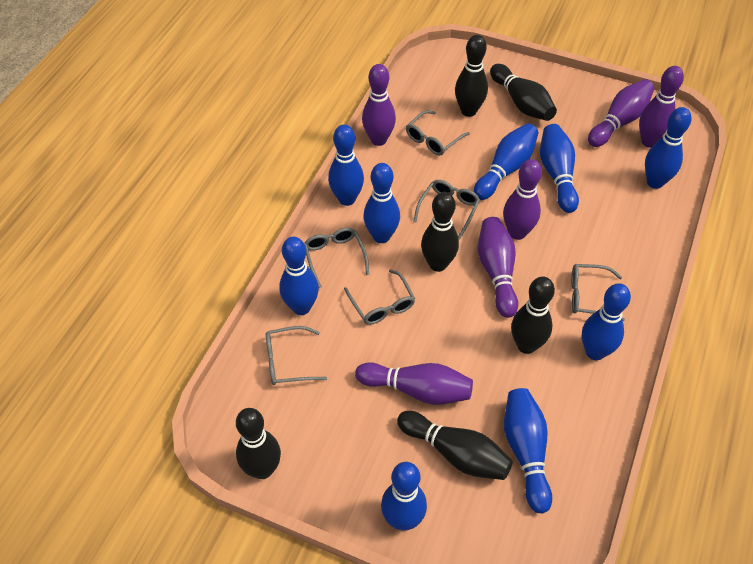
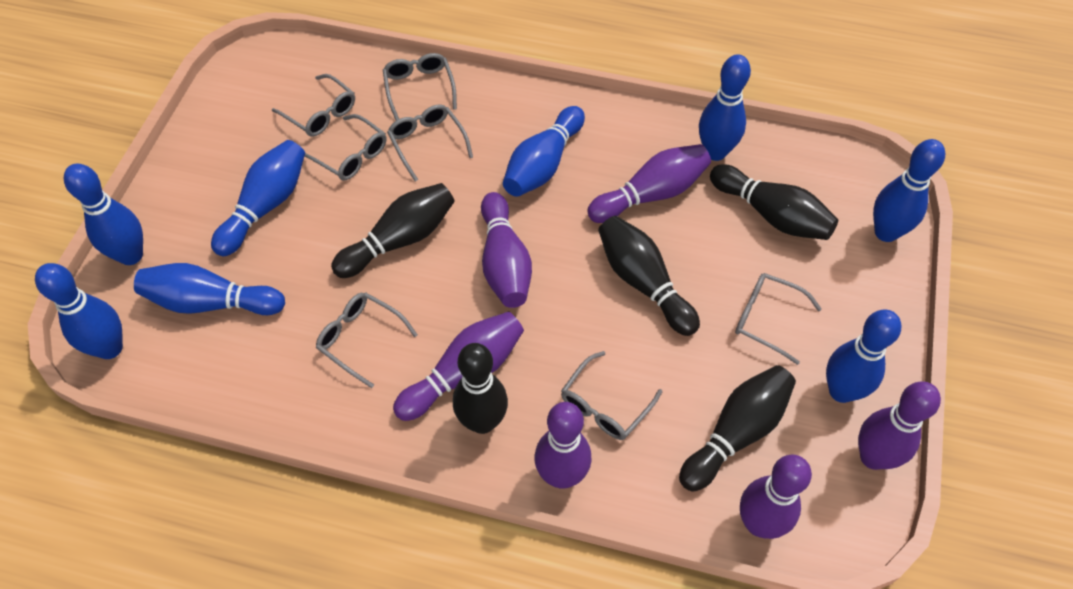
black bowling pin: [236,408,281,479] [397,411,513,480] [421,192,459,272] [455,35,488,117] [490,64,557,121] [511,277,555,354] = 6 -> [331,183,455,278] [453,343,508,434] [598,216,700,336] [679,365,796,491] [710,164,838,240] = 5
blue bowling pin: [280,237,319,315] [328,124,364,206] [363,163,400,243] [381,462,427,531] [474,123,539,200] [504,388,552,514] [540,124,579,213] [582,283,631,360] [645,107,692,189] = 9 -> [35,263,123,359] [64,163,143,265] [134,263,285,315] [211,140,305,256] [503,106,585,197] [699,54,751,161] [826,310,901,403] [873,139,945,242] = 8
grey glasses: [266,326,327,385] [304,227,369,288] [344,269,415,325] [406,110,470,156] [413,180,480,239] [571,264,625,321] = 6 -> [272,74,355,137] [304,114,386,181] [316,292,418,388] [383,53,457,120] [387,104,473,181] [561,351,662,440] [735,273,822,365] = 7

